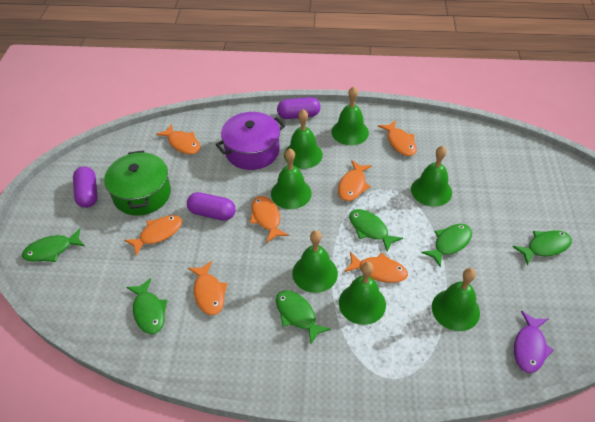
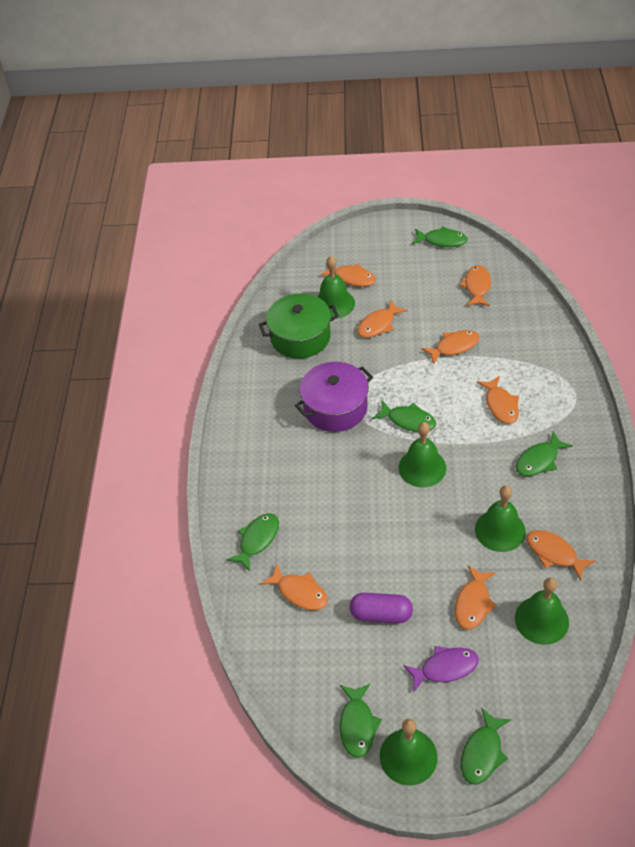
green bell: [271,149,312,209] [284,109,323,169] [292,230,338,293] [332,86,369,145] [339,262,386,325] [411,146,452,207] [432,268,480,331] = 7 -> [317,256,355,319] [380,719,438,786] [399,422,446,487] [475,486,526,552] [515,577,569,645] = 5
orange fish: [124,215,182,256] [156,124,201,154] [188,261,228,315] [250,196,289,242] [338,160,372,201] [344,252,408,283] [378,120,417,156] = 7 -> [261,563,328,610] [320,263,376,287] [357,299,408,338] [421,330,479,365] [455,565,497,629] [459,265,491,307] [477,376,519,424] [527,530,595,581] = 8
purple capsule: [73,166,98,208] [187,192,236,221] [277,97,321,119] = 3 -> [350,593,413,623] = 1

